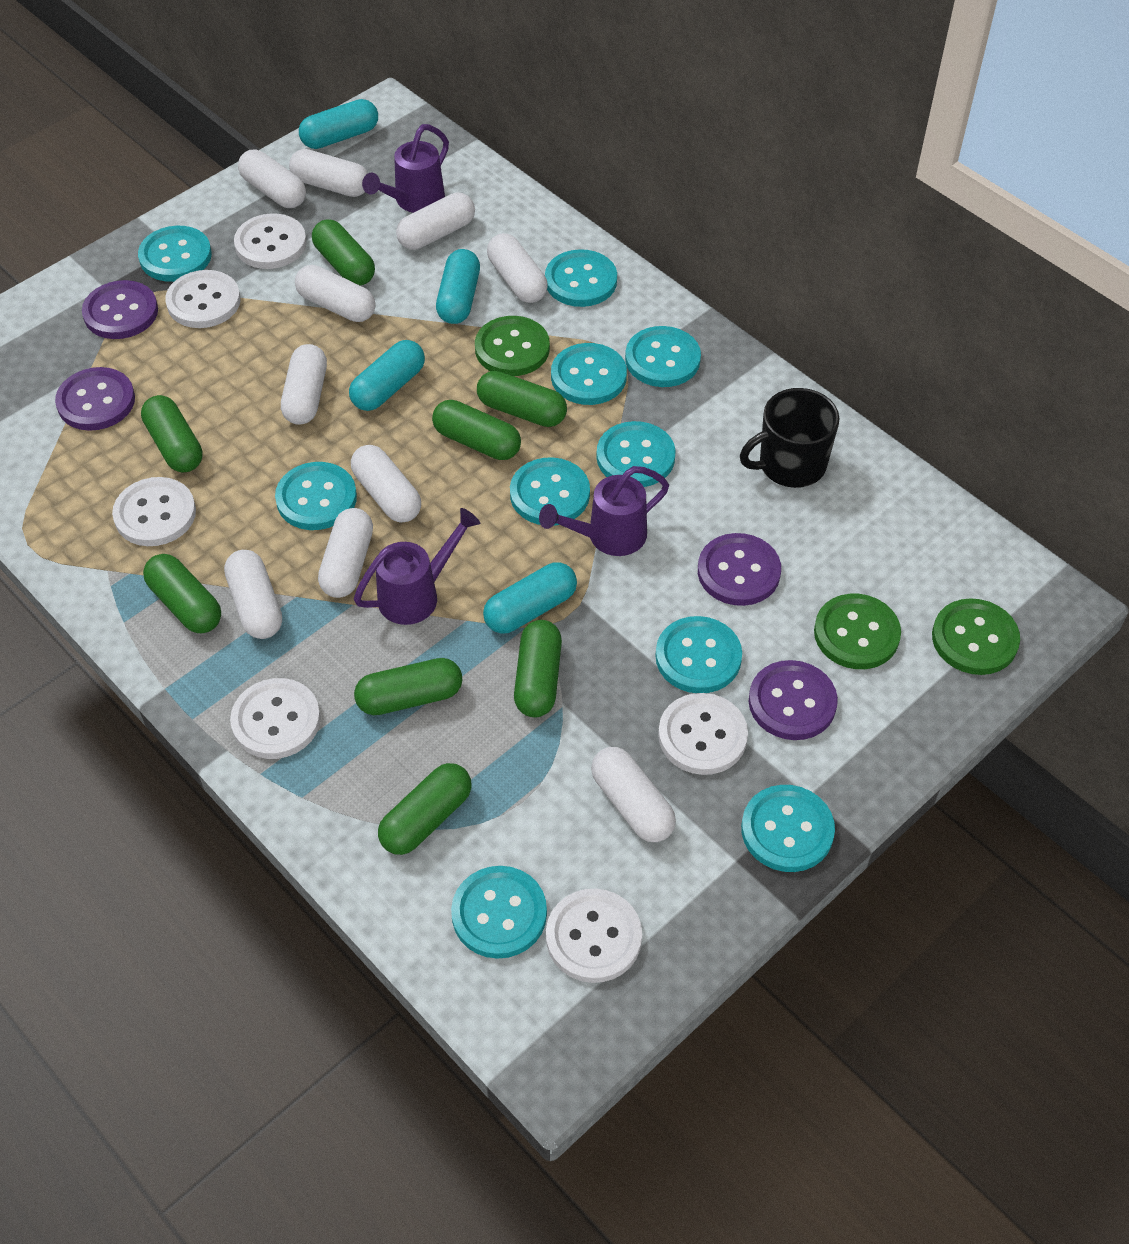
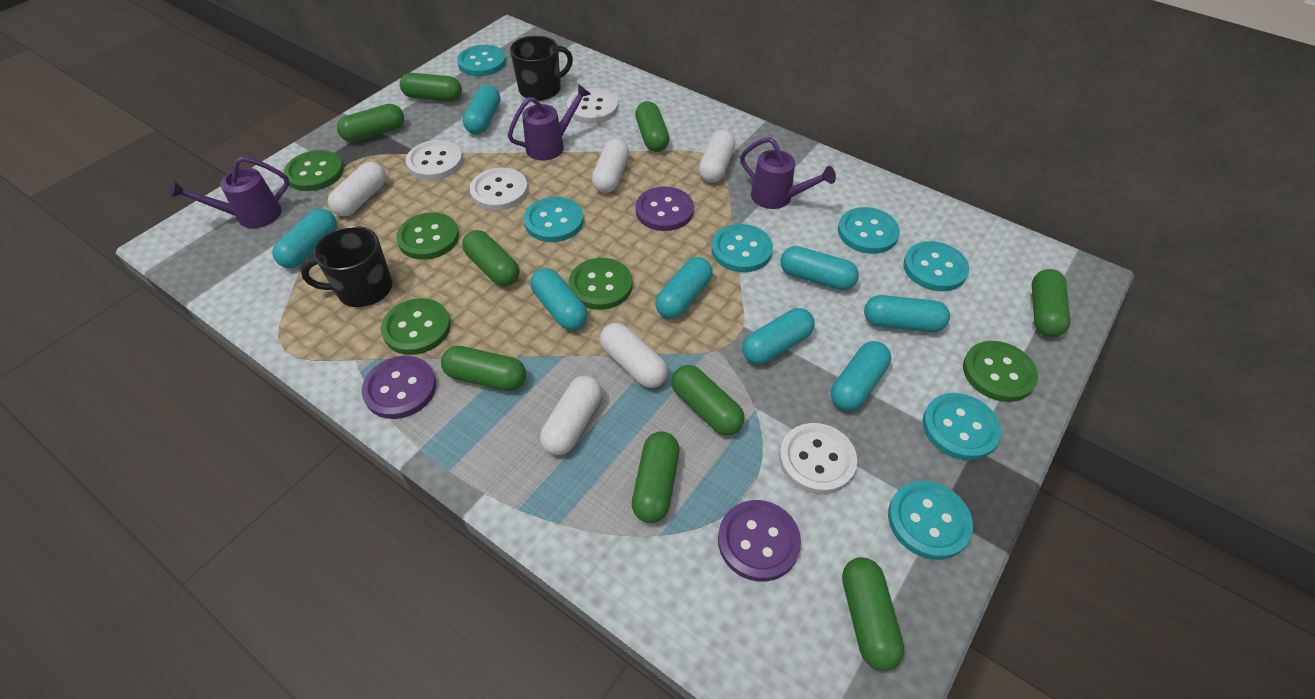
black mug: [740,388,840,488] = 1 -> [301,226,392,307] [510,35,573,101] = 2
green button: [475,316,550,376] [814,594,901,669] [932,598,1020,675] = 3 -> [284,150,344,191] [381,298,451,355] [396,212,459,260] [569,258,633,310] [963,341,1038,402] = 5
green capsule: [141,395,203,473] [143,554,221,633] [312,219,375,286] [354,658,462,715] [378,763,472,855] [432,400,521,460] [477,371,567,427] [514,620,562,717] = 8 -> [337,104,404,142] [400,73,462,102] [441,346,526,391] [462,230,519,286] [632,431,679,523] [635,101,669,152] [671,365,744,435] [842,557,905,671] [1032,269,1071,337] = 9
purple button: [55,367,135,431] [82,280,158,339] [698,533,781,606] [748,660,838,740] = 4 -> [361,356,436,419] [636,186,694,231] [718,500,801,582] = 3
turquoise button: [138,226,212,282] [275,462,357,530] [451,866,547,959] [510,457,590,526] [545,249,617,307] [551,343,627,405] [596,421,676,487] [625,326,701,387] [655,616,742,693] [741,785,835,872] = 10 -> [457,45,506,76] [524,197,583,242] [711,224,773,272] [838,207,900,254] [888,481,973,560] [903,241,969,291] [923,393,1001,461] = 7
turquoise capsule: [299,99,378,149] [349,340,425,411] [436,249,480,324] [483,562,577,634] = 4 -> [272,209,337,268] [463,85,500,134] [530,268,588,330] [655,257,713,319] [742,308,815,364] [780,246,859,290] [831,341,891,411] [864,295,950,332] = 8
white button: [112,477,196,546] [165,270,241,328] [230,678,321,759] [234,214,307,269] [546,889,642,983] [658,693,748,775] = 6 -> [406,140,463,180] [470,168,528,210] [567,88,618,123] [779,423,857,494] = 4
white capsule: [224,550,282,639] [238,150,306,208] [281,344,327,425] [289,149,368,197] [295,265,375,322] [318,508,373,598] [351,445,421,523] [396,192,475,250] [487,233,548,303] [591,747,676,842] = 10 -> [328,162,386,216] [540,376,602,455] [592,139,629,193] [600,323,668,388] [699,130,735,183] = 5

